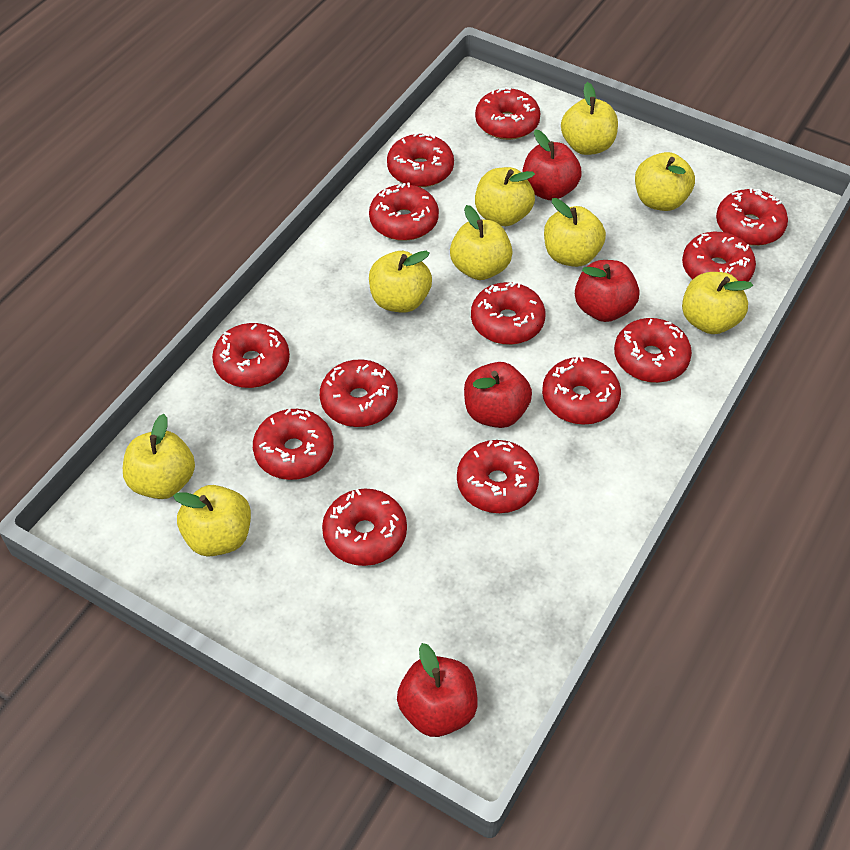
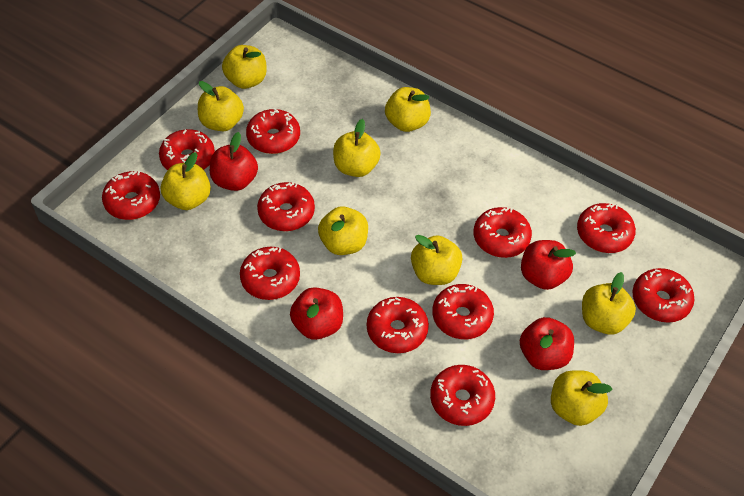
red donut: [212,323,290,388] [253,409,334,480] [320,359,398,427] [322,488,407,566] [369,183,439,241] [387,133,454,187] [457,440,539,513] [471,282,545,345] [475,87,541,140] [542,356,621,425] [614,318,692,383] [682,232,756,282] [716,188,788,246] = 13 -> [102,171,160,220] [159,129,215,170] [240,247,300,300] [246,108,300,154] [257,182,315,231] [367,297,429,353] [430,365,495,426] [432,284,494,339] [474,207,532,258] [577,203,636,253] [633,268,694,323] = 11

